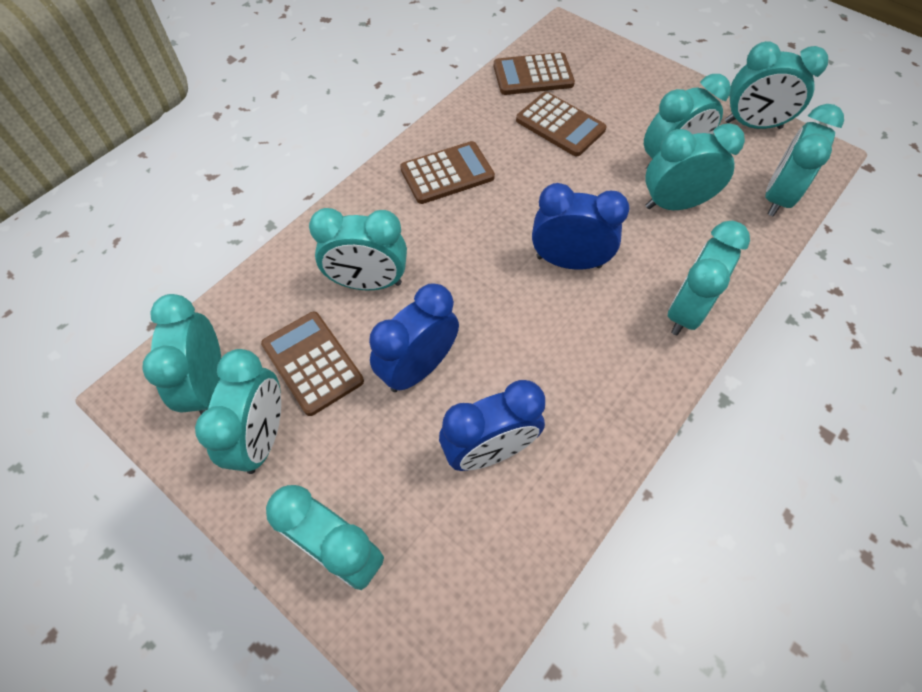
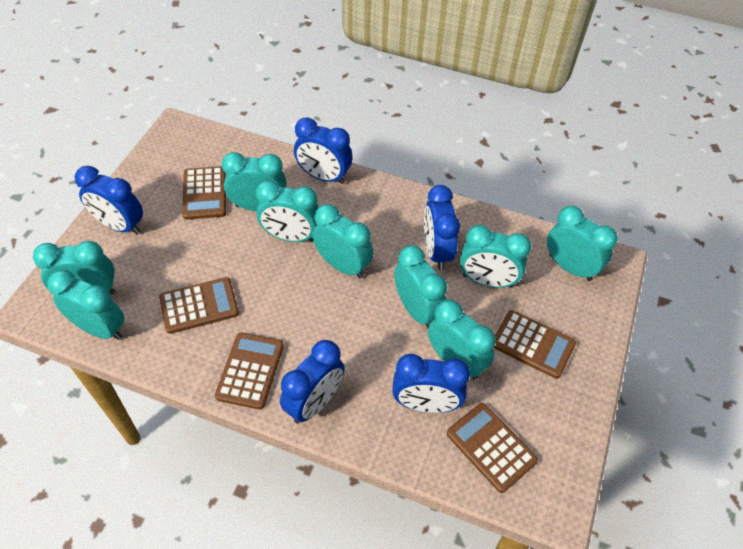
blue clock: [369,283,459,392] [439,380,545,471] [532,183,629,270] = 3 -> [74,166,143,235] [280,340,345,423] [294,117,352,184] [392,354,470,413] [424,185,460,270] = 5
brown calculator: [261,312,364,416] [400,141,495,204] [494,52,575,95] [516,92,607,156] = 4 -> [159,277,239,334] [182,166,226,220] [215,333,284,410] [447,403,538,493] [494,310,576,379] = 5

